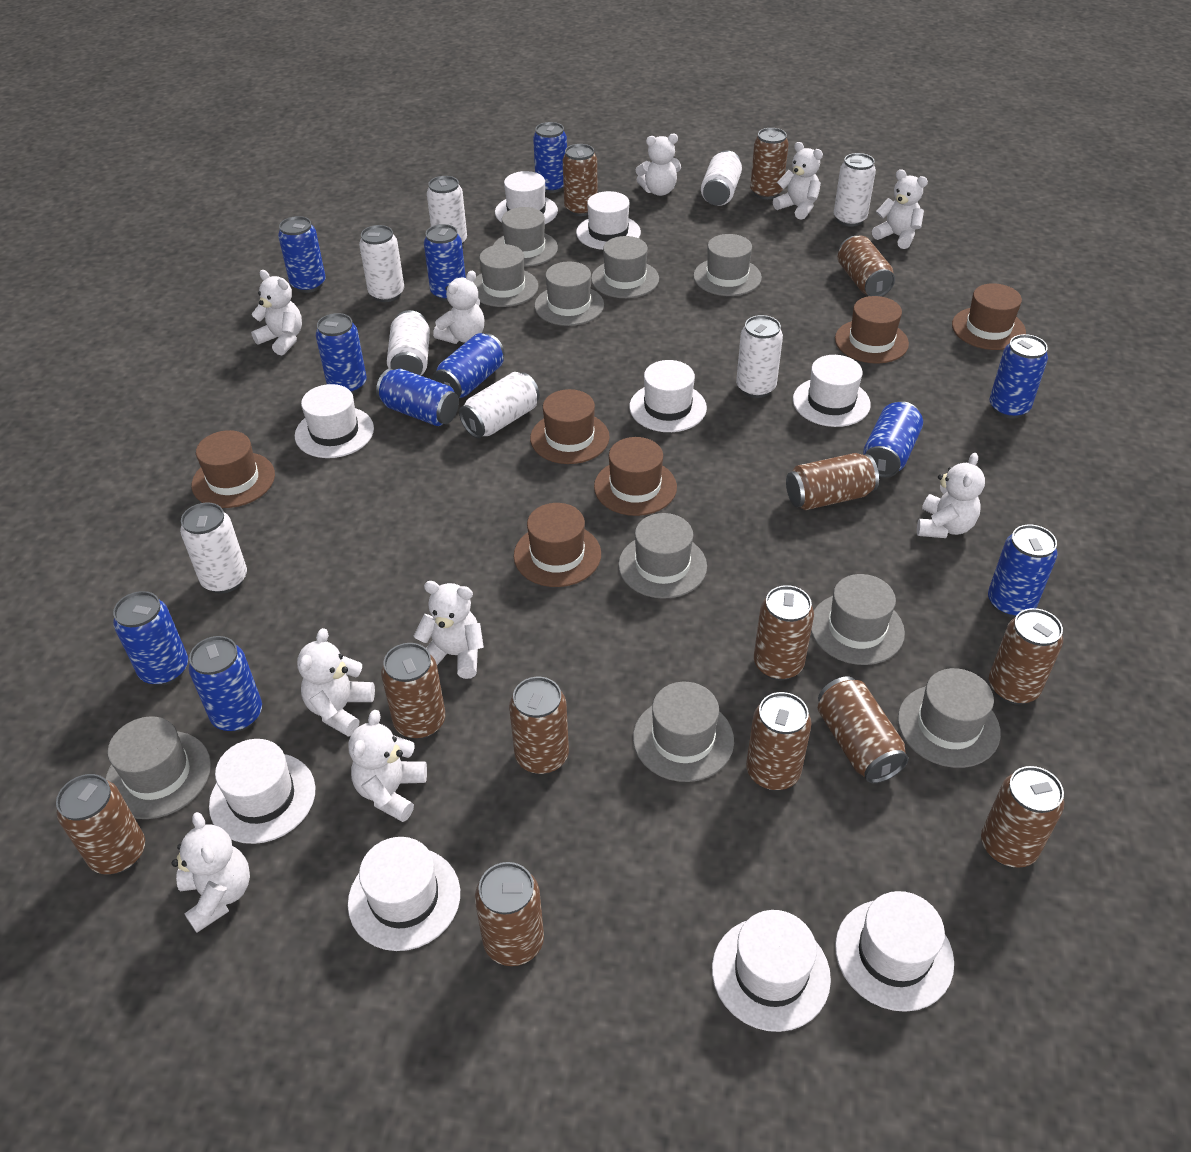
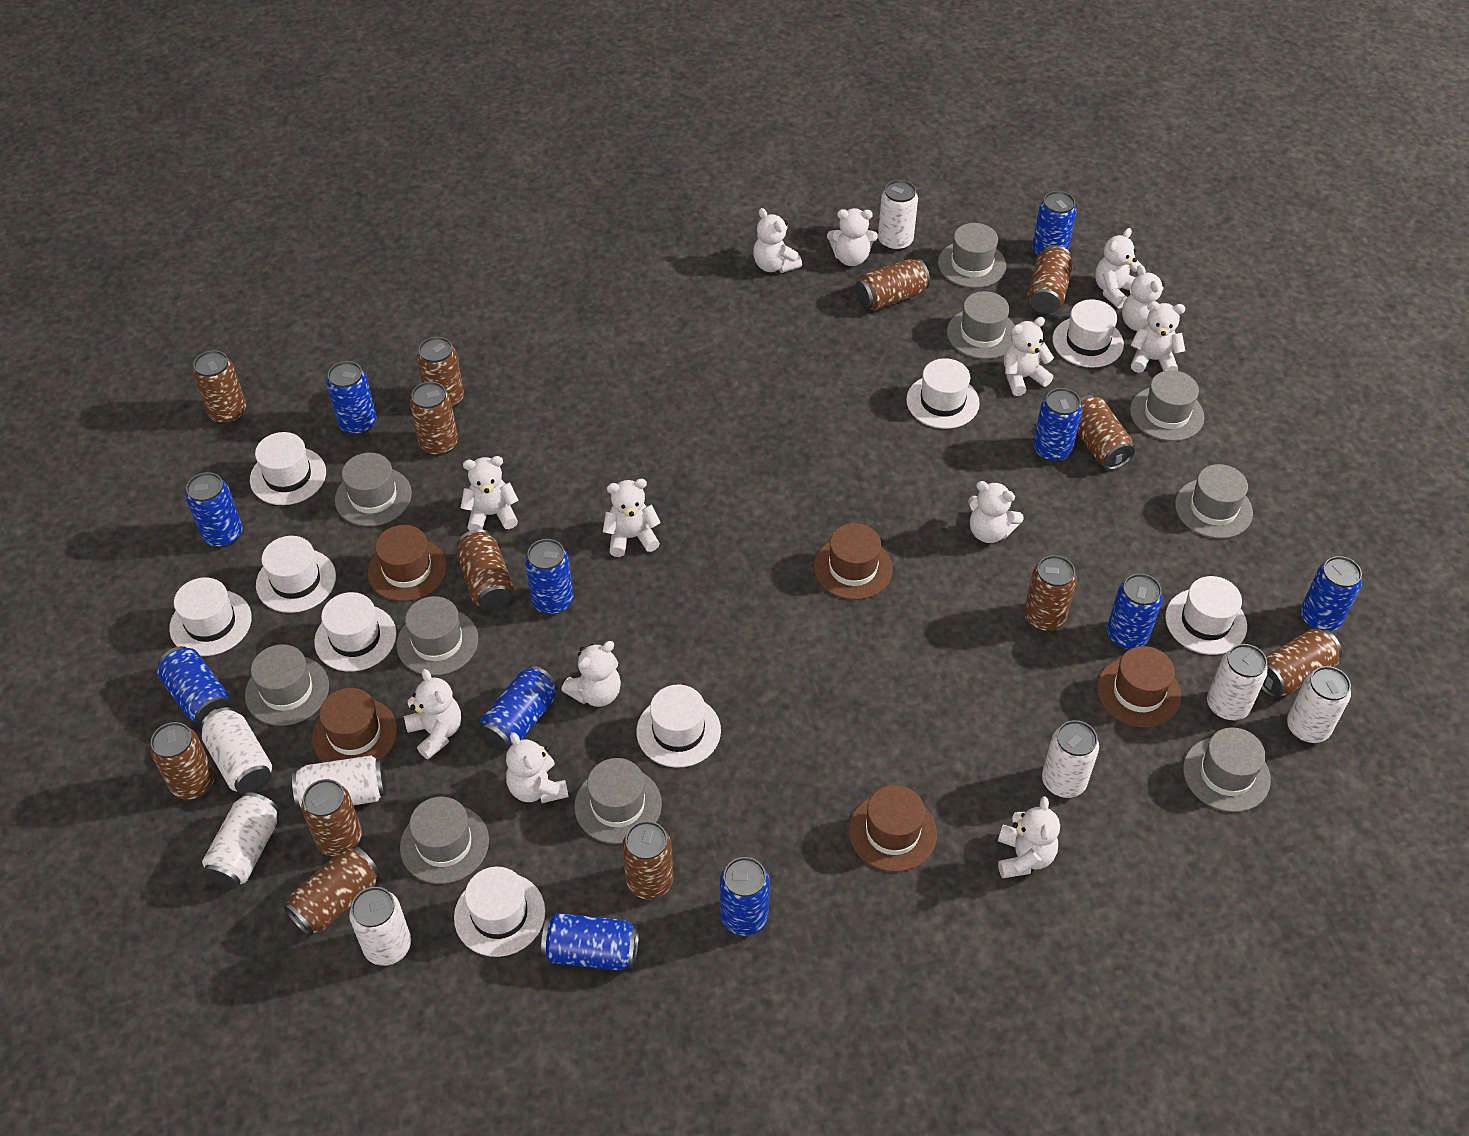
brown hat: [191,430,275,508] [514,503,601,587] [530,389,610,464] [594,437,677,516] [835,296,909,364] [952,283,1026,350] = 6 -> [312,688,397,762] [368,525,447,601] [814,523,893,600] [849,785,937,872] [1097,646,1181,728] = 5
white teddy bear: [172,812,250,933] [251,270,302,355] [297,628,375,737] [348,710,427,822] [414,581,484,679] [433,271,484,344] [636,134,681,196] [773,142,823,220] [872,169,928,249] [917,453,985,538] = 10 -> [404,669,461,759] [461,456,519,531] [506,732,569,803] [562,641,621,707] [603,479,661,557] [753,208,802,273] [827,208,878,266] [968,481,1024,543] [998,797,1060,879] [1004,317,1054,396] [1095,228,1141,309] [1122,265,1165,331] [1130,301,1185,373] = 13

